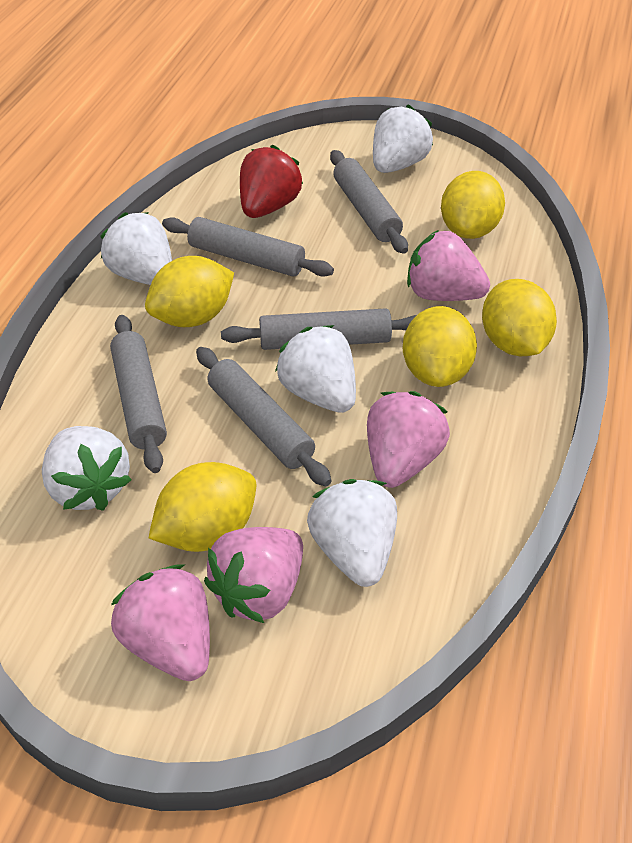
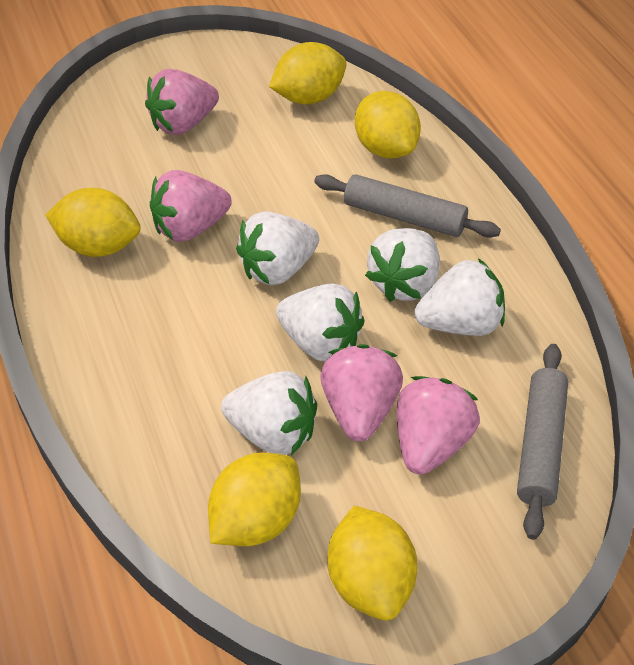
grey rolling pin: [110,315,167,473] [162,217,334,277] [196,347,332,486] [221,308,417,350] [330,150,408,254] = 5 -> [314,174,501,238] [517,344,568,540] = 2
red strawberry: [240,144,303,218] = 1 -> none = 0

